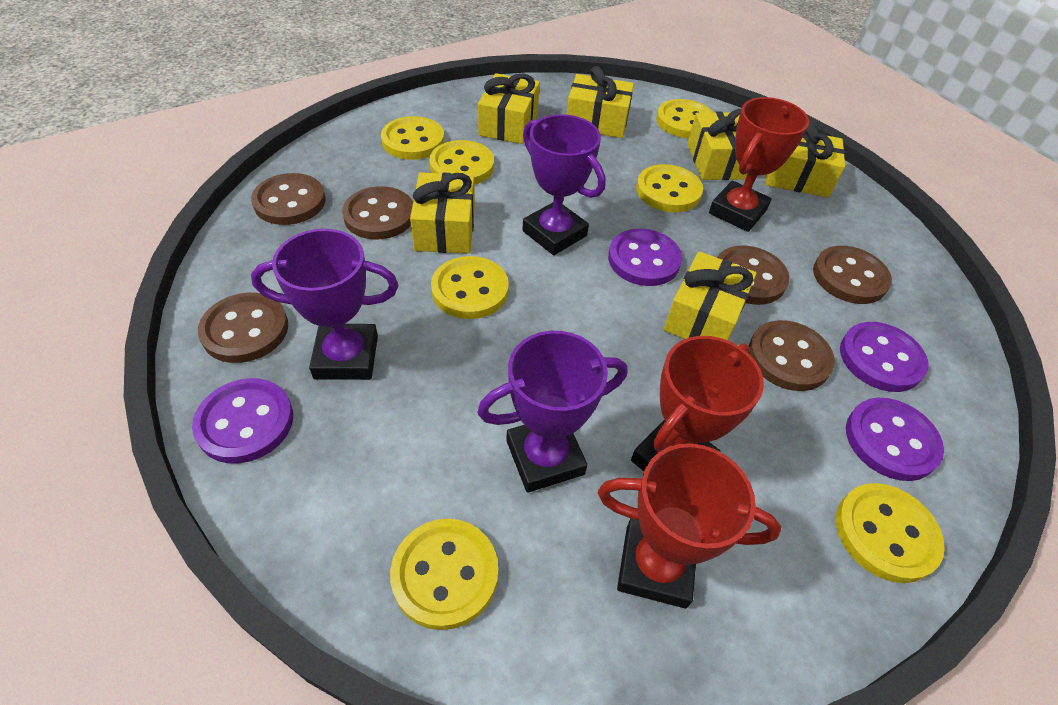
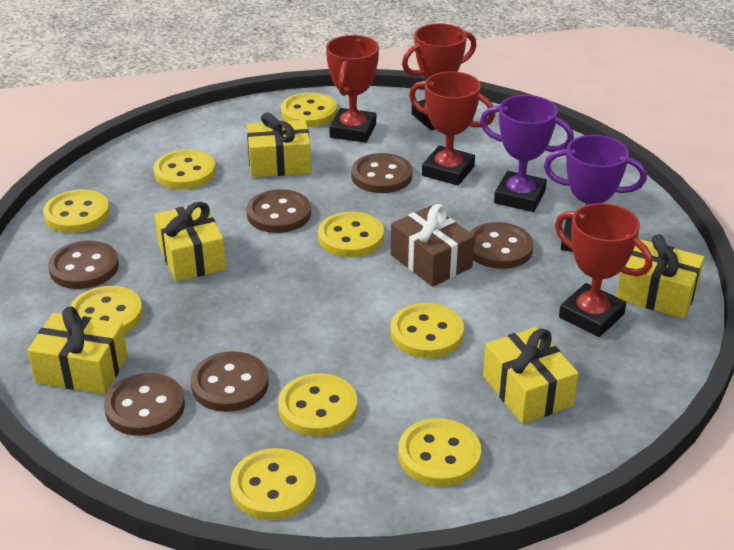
brown gift: none = 0 -> [391,204,474,287] = 1
purple button: [192,378,293,464] [608,229,682,286] [840,322,929,392] [846,398,944,481] = 4 -> none = 0
purple trophy: [251,229,398,380] [477,331,627,493] [522,114,606,255] = 3 -> [480,95,574,212] [544,135,647,252] = 2
red trophy: [598,443,781,608] [631,336,764,471] [709,97,809,232] = 3 -> [326,35,379,143] [402,23,476,131] [409,71,495,185] [555,203,652,337] = 4
yellow button: [381,116,444,160] [390,519,498,630] [429,140,494,185] [431,256,509,319] [636,164,703,212] [656,99,713,138] [836,483,945,583] = 7 -> [43,189,110,233] [70,286,143,334] [154,150,216,189] [230,448,316,520] [278,373,357,436] [281,92,337,127] [318,212,384,257] [391,303,464,358] [398,418,481,487] = 9
yellow gift: [410,172,475,253] [478,73,540,144] [567,66,634,138] [664,251,757,340] [687,109,747,180] [766,121,845,198] = 6 -> [27,307,128,394] [154,201,226,282] [247,112,311,177] [483,327,578,424] [616,234,704,318] = 5

